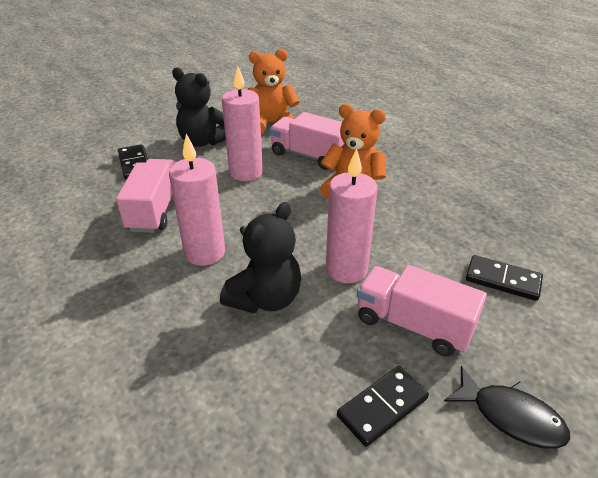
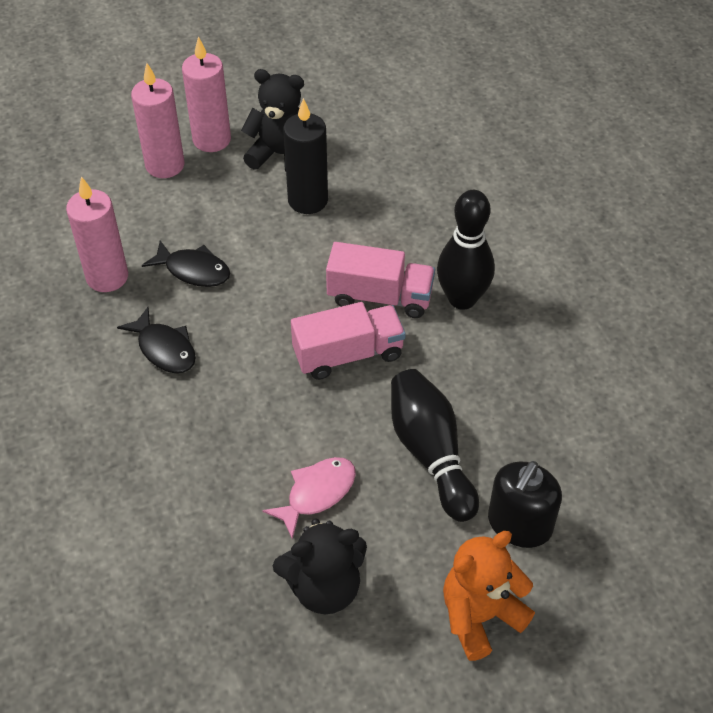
black bowling pin: none = 0 -> [391,369,479,522] [437,190,495,310] = 2
black candle: none = 0 -> [283,98,328,214] = 1
black domino: [118,144,148,179] [337,366,429,447] [466,255,543,301] = 3 -> none = 0
black fish: [444,366,570,449] = 1 -> [117,307,196,373] [142,241,230,287] = 2
black soap dispenser: none = 0 -> [488,461,562,548] = 1
orange teddy bear: [248,49,300,134] [320,104,386,199] = 2 -> [443,531,535,661] = 1
pink fish: none = 0 -> [262,457,356,539] = 1
pink truck: [116,159,177,233] [270,112,344,170] [357,265,487,356] = 3 -> [291,302,406,380] [326,242,435,318] = 2

